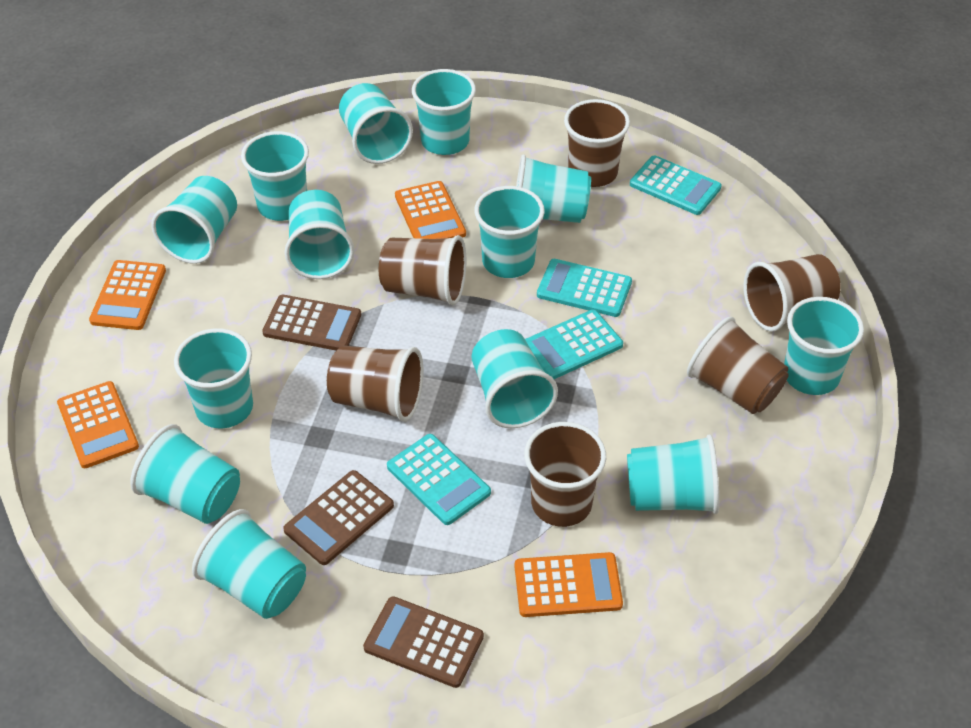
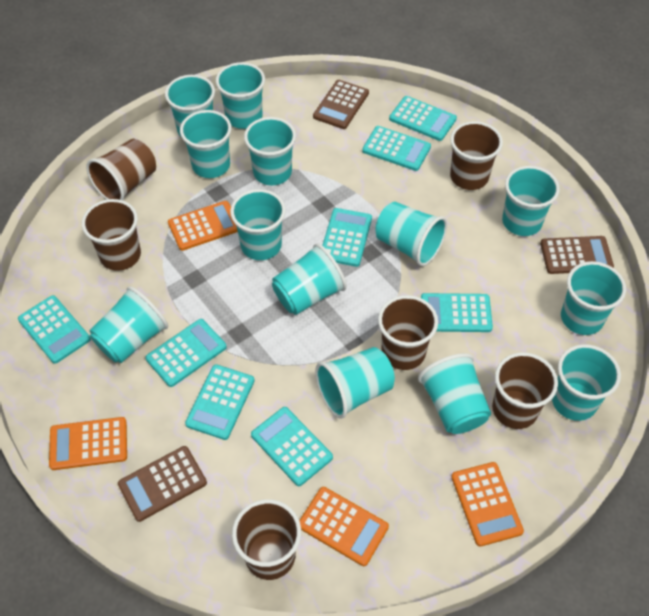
turquoise calculator: [387,434,491,525] [525,309,623,379] [537,259,632,317] [630,155,722,215] = 4 -> [18,295,91,364] [145,319,227,387] [185,364,255,440] [251,407,333,486] [322,208,372,267] [362,126,431,171] [389,96,457,141] [421,293,493,332] = 8

